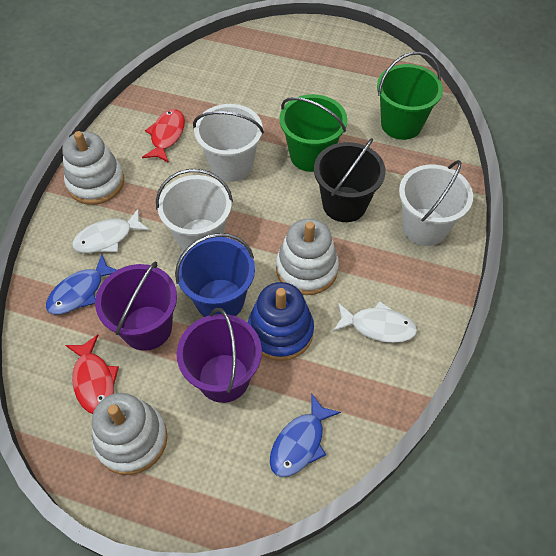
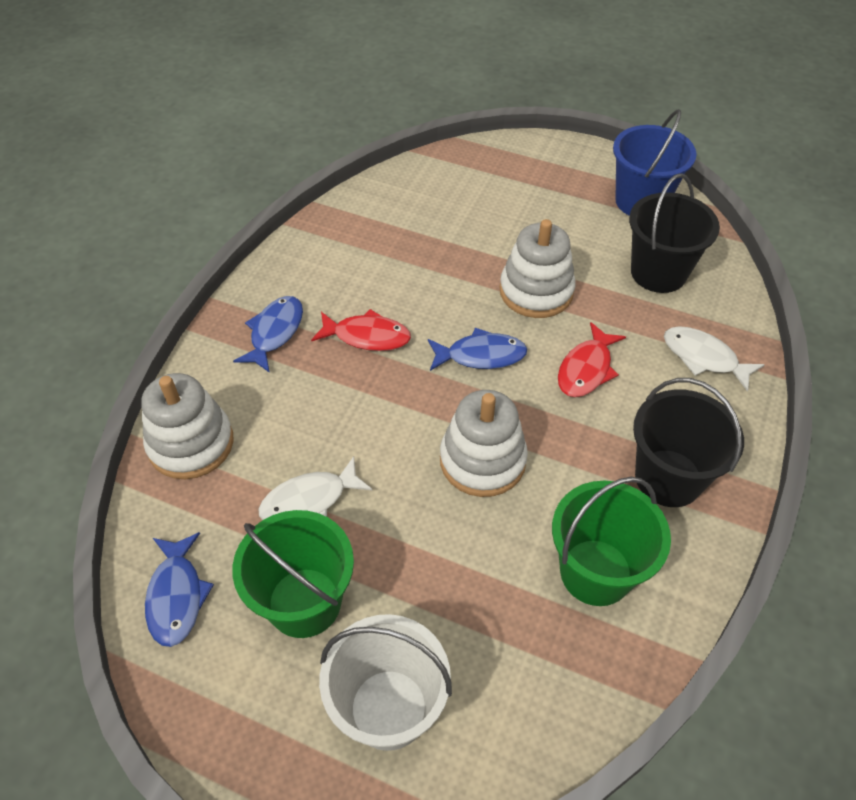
black bucket: [314,138,386,222] = 1 -> [629,173,720,293] [633,378,744,507] = 2
blue fish: [46,254,117,314] [270,393,341,477] = 2 -> [145,532,214,647] [233,296,303,373] [428,328,527,371] = 3
blue stacking toy: [248,282,314,361] = 1 -> none = 0
purple bucket: [95,261,177,351] [177,308,262,403] = 2 -> none = 0
white bucket: [156,169,233,252] [193,104,264,182] [399,160,473,246] = 3 -> [319,614,452,751] = 1

